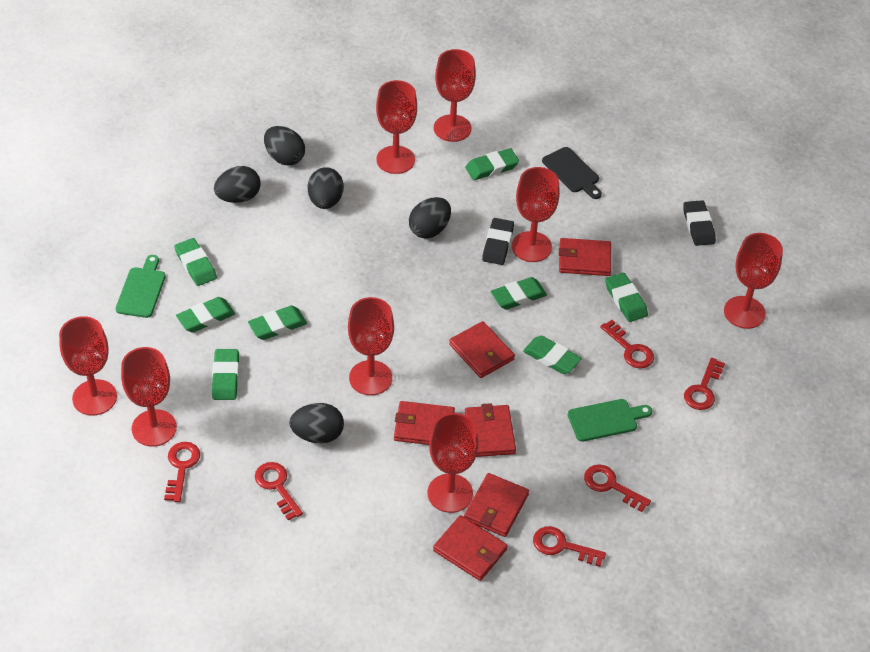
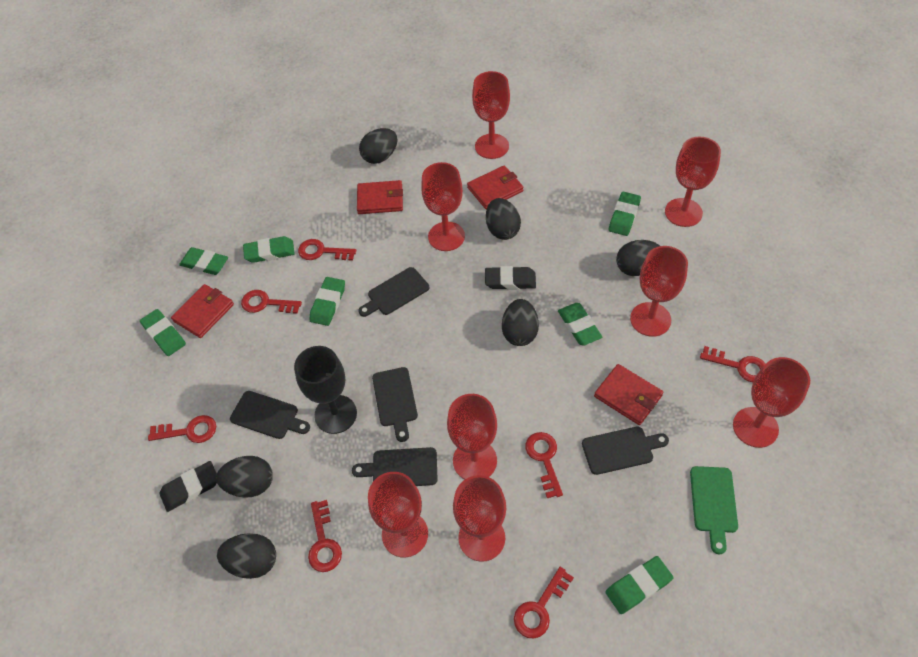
black cutting board: [542,147,602,199] = 1 -> [230,391,310,439] [352,447,438,486] [358,267,429,317] [372,367,418,442] [582,427,669,475] = 5
black egg: [214,166,260,203] [264,126,305,166] [289,403,344,444] [308,167,344,209] [409,197,451,239] = 5 -> [216,456,273,498] [217,533,276,579] [359,128,397,164] [486,198,521,240] [502,299,539,346] [616,240,660,276] = 6
black goblet: none = 0 -> [294,346,357,434] = 1
green cutting board: [116,255,166,318] [568,399,652,442] = 2 -> [690,466,738,555] = 1
green eraser: [174,238,217,286] [176,297,235,333] [212,349,239,400] [248,305,307,340] [465,148,519,180] [491,277,547,310] [523,336,582,374] [605,273,648,322] = 8 -> [140,309,186,356] [179,247,228,275] [243,236,295,263] [309,277,345,326] [558,303,602,346] [605,556,674,614] [609,192,641,236] = 7
red key: [164,442,200,502] [255,462,303,521] [533,526,606,567] [584,464,651,512] [600,320,654,369] [684,358,725,410] = 6 -> [148,415,216,443] [241,290,302,314] [298,239,356,261] [308,500,342,572] [514,567,574,638] [525,432,563,498] [700,346,766,382] = 7
red wallet: [394,401,455,445] [433,515,508,581] [449,321,515,378] [464,473,529,537] [465,403,516,457] [559,238,611,276] = 6 -> [171,284,234,338] [357,180,403,214] [467,165,524,209] [594,364,663,425] = 4

